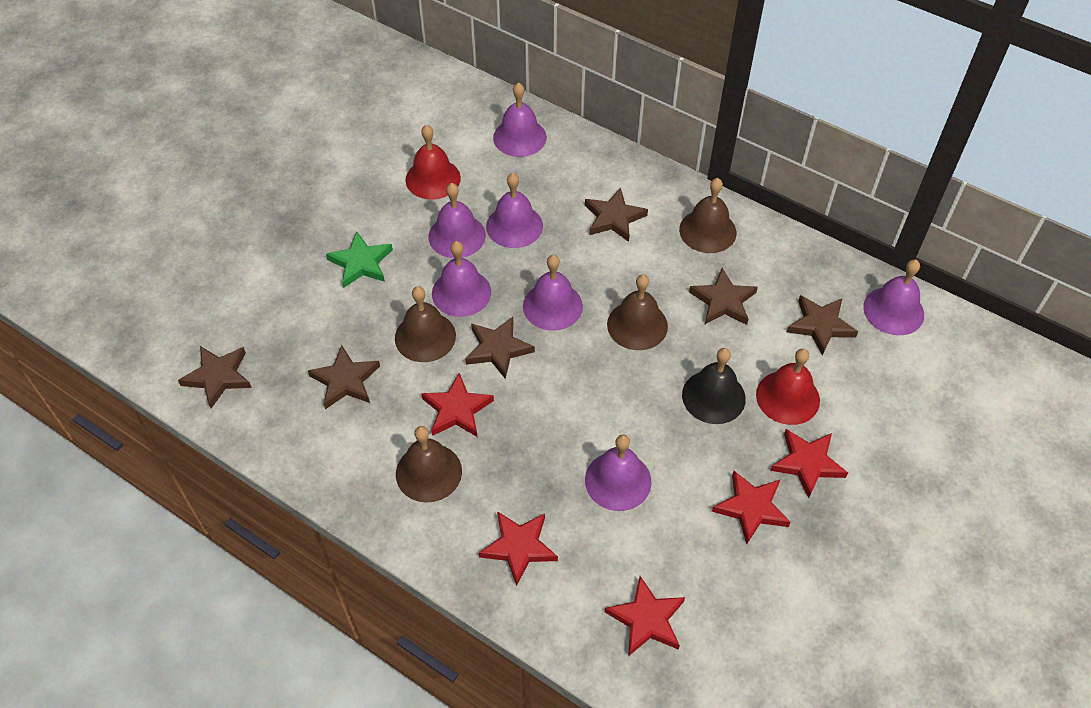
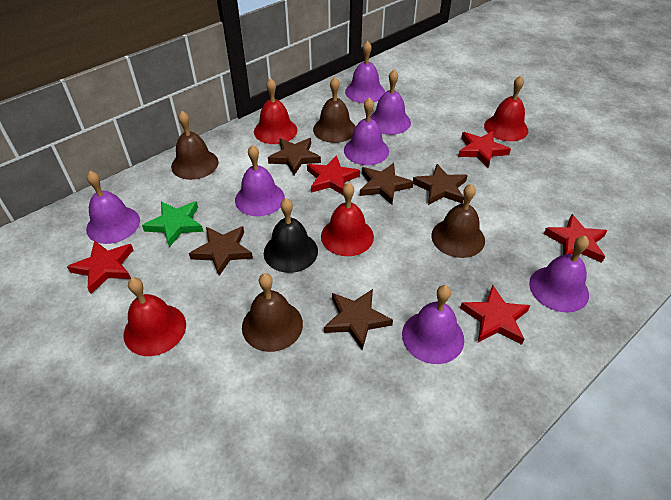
brown star: [178,346,252,408] [308,345,380,409] [465,317,535,379] [585,187,648,242] [689,268,758,325] [787,295,858,355] = 6 -> [189,226,253,276] [268,138,321,175] [324,289,393,350] [360,163,414,205] [413,164,468,205] = 5
red bell: [405,125,461,199] [756,349,820,425] = 2 -> [124,278,186,356] [254,78,297,144] [321,182,374,256] [484,76,528,141] = 4

